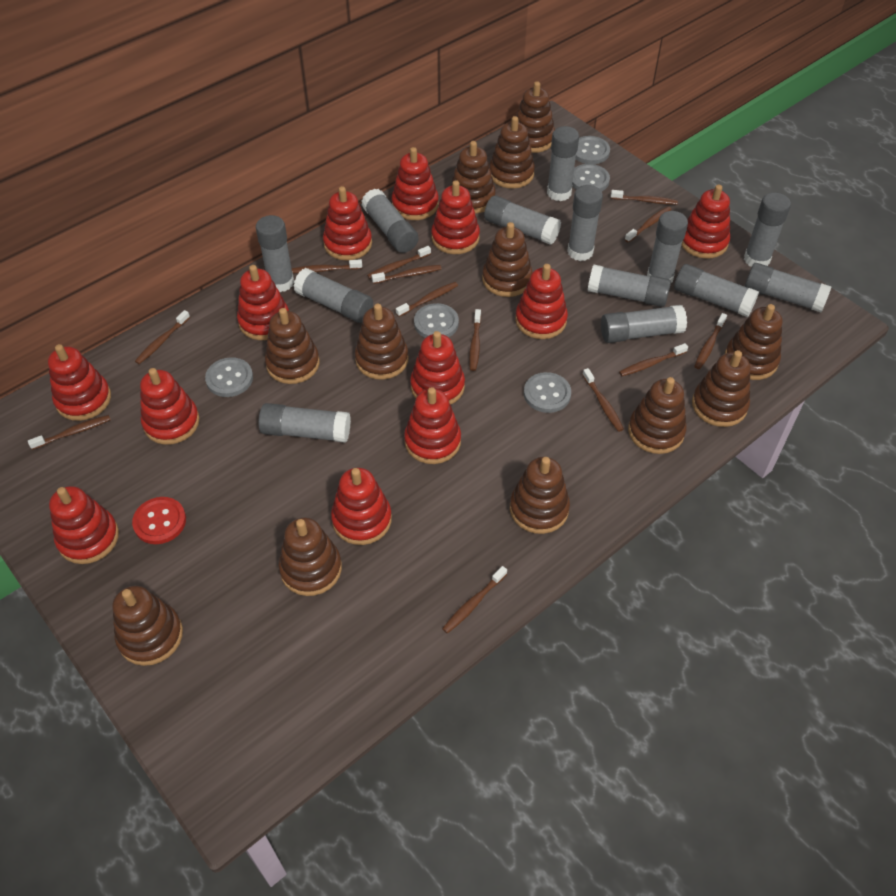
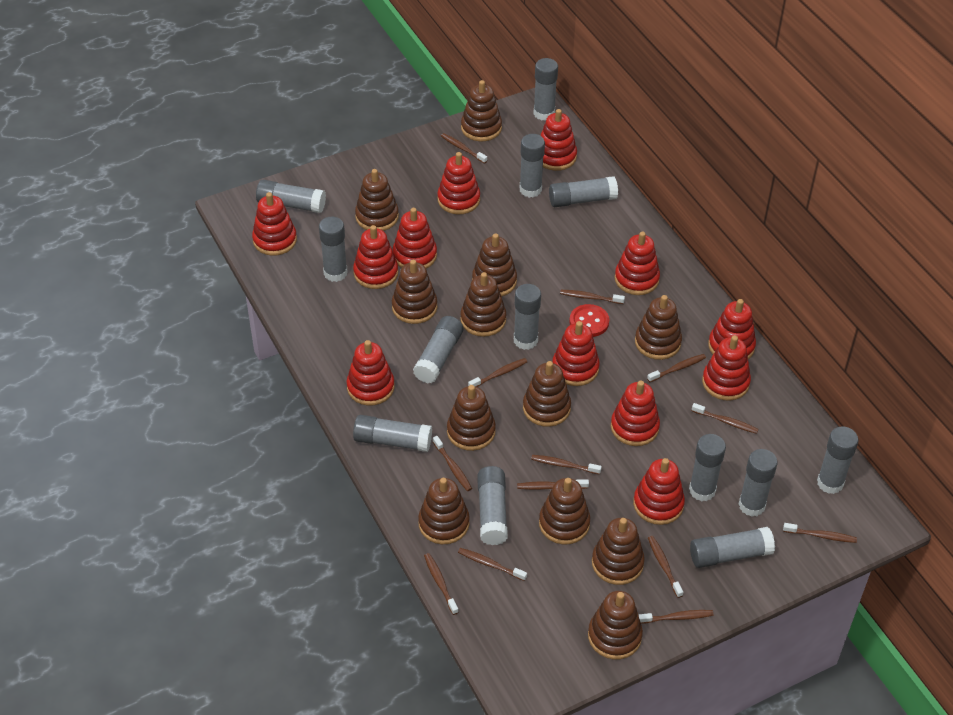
grey button: [205,357,253,397] [414,303,459,338] [524,372,571,413] [572,164,610,191] [575,136,610,164] = 5 -> none = 0

